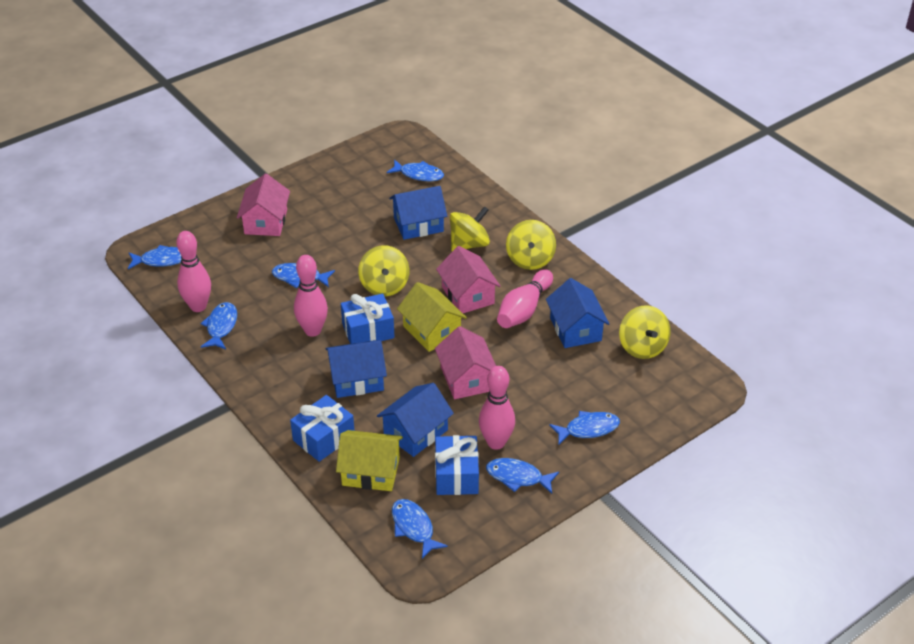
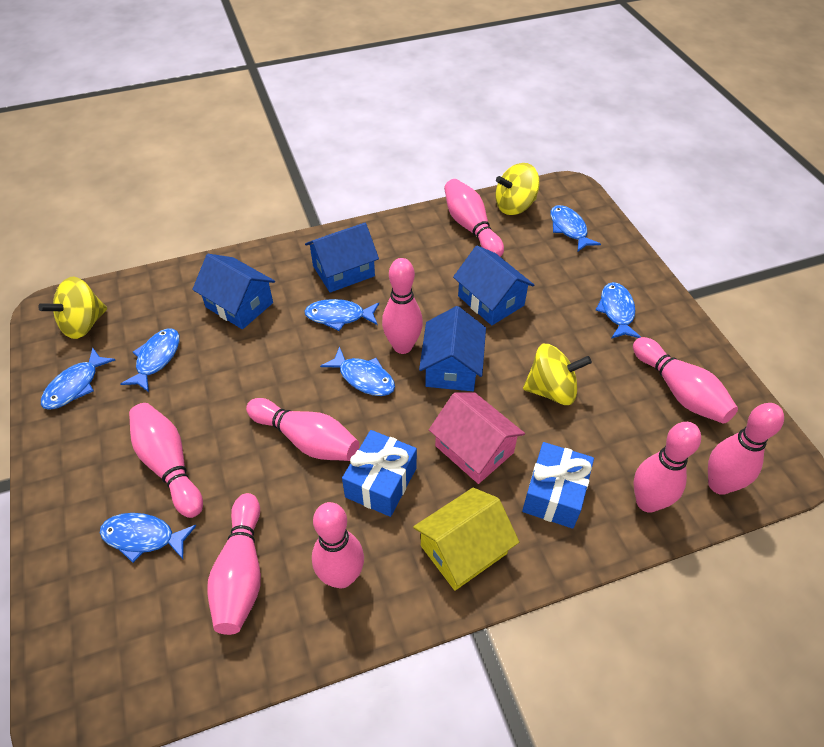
blue gift: [290,395,354,462] [341,294,395,344] [435,435,479,495] = 3 -> [342,430,417,517] [522,442,594,529] = 2
pink bowling pin: [176,231,211,312] [294,255,328,337] [479,366,515,450] [497,270,553,328] = 4 -> [129,403,203,518] [207,493,261,635] [246,398,359,461] [312,502,364,588] [382,258,423,354] [444,179,504,257] [633,337,738,424] [633,422,701,513] [708,403,784,495] = 9
pink house: [237,173,290,236] [435,326,496,399] [436,246,501,313] = 3 -> [429,392,525,484] = 1
yellow house: [336,430,403,491] [397,282,467,352] = 2 -> [413,488,519,591] = 1
yellow spinning top: [358,245,409,296] [450,206,490,251] [506,220,556,270] [619,305,671,359] = 4 -> [38,277,107,339] [495,163,540,215] [523,344,592,405] = 3

